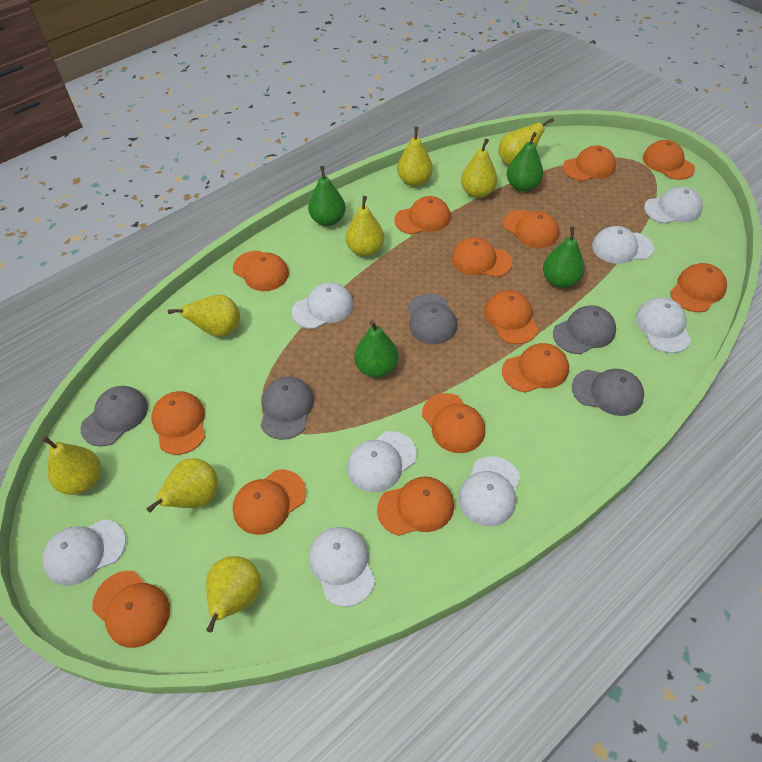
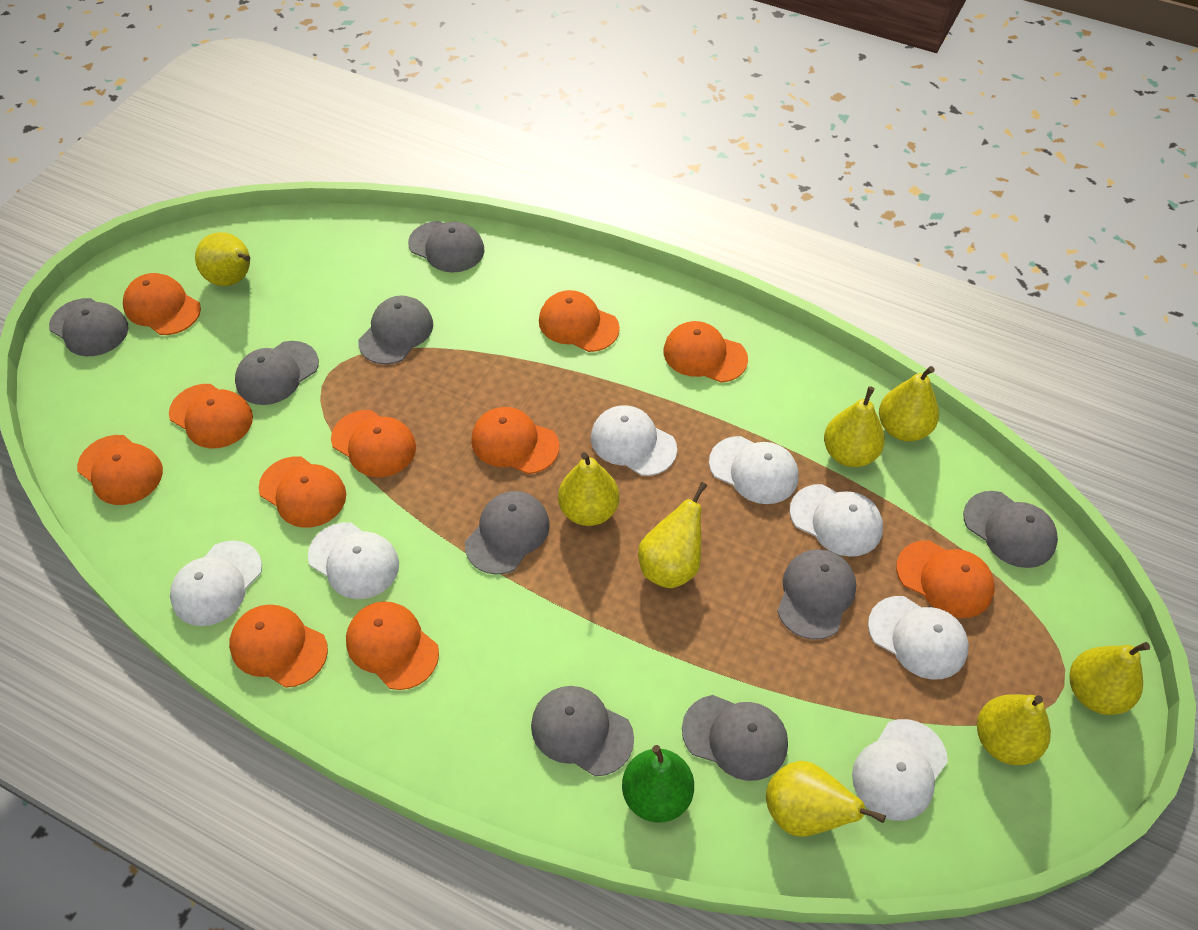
green pear: [308,166,346,226] [354,320,399,378] [507,132,543,192] [543,226,585,288] = 4 -> [622,745,694,823] = 1
grey cap: [81,386,148,447] [261,377,314,440] [408,294,457,344] [553,305,616,354] [572,369,644,416] = 5 -> [49,298,129,356] [235,341,319,405] [358,295,433,364] [408,221,484,273] [465,491,550,575] [531,686,634,776] [682,695,788,781] [777,549,856,640] [963,491,1058,568] = 9
orange cap: [92,571,170,648] [151,391,205,455] [233,251,289,291] [233,469,306,535] [377,476,454,536] [394,196,451,234] [422,393,485,453] [452,237,512,277] [485,290,538,344] [502,343,569,393] [503,210,559,248] [563,146,616,181] [643,140,695,180] [670,263,727,312] = 14 -> [77,435,163,505] [123,273,201,335] [169,384,253,449] [229,604,328,688] [259,456,346,528] [331,410,416,477] [346,601,439,690] [471,407,559,474] [539,290,620,352] [664,321,748,383] [896,540,995,618] = 11
white cap: [43,519,126,586] [292,282,354,329] [309,527,375,607] [347,431,417,492] [458,456,520,526] [592,226,654,264] [636,297,691,353] [644,187,703,224] = 8 -> [170,541,262,626] [308,523,399,599] [591,405,677,476] [709,436,799,504] [790,484,883,557] [852,719,948,821] [868,596,969,679] = 7

